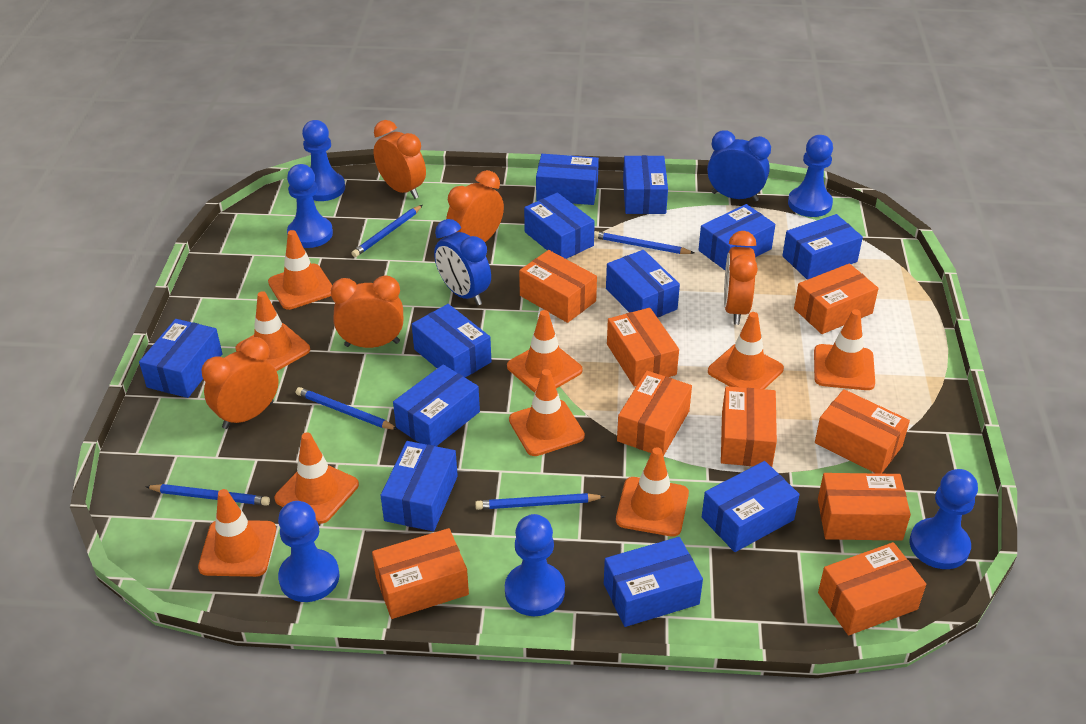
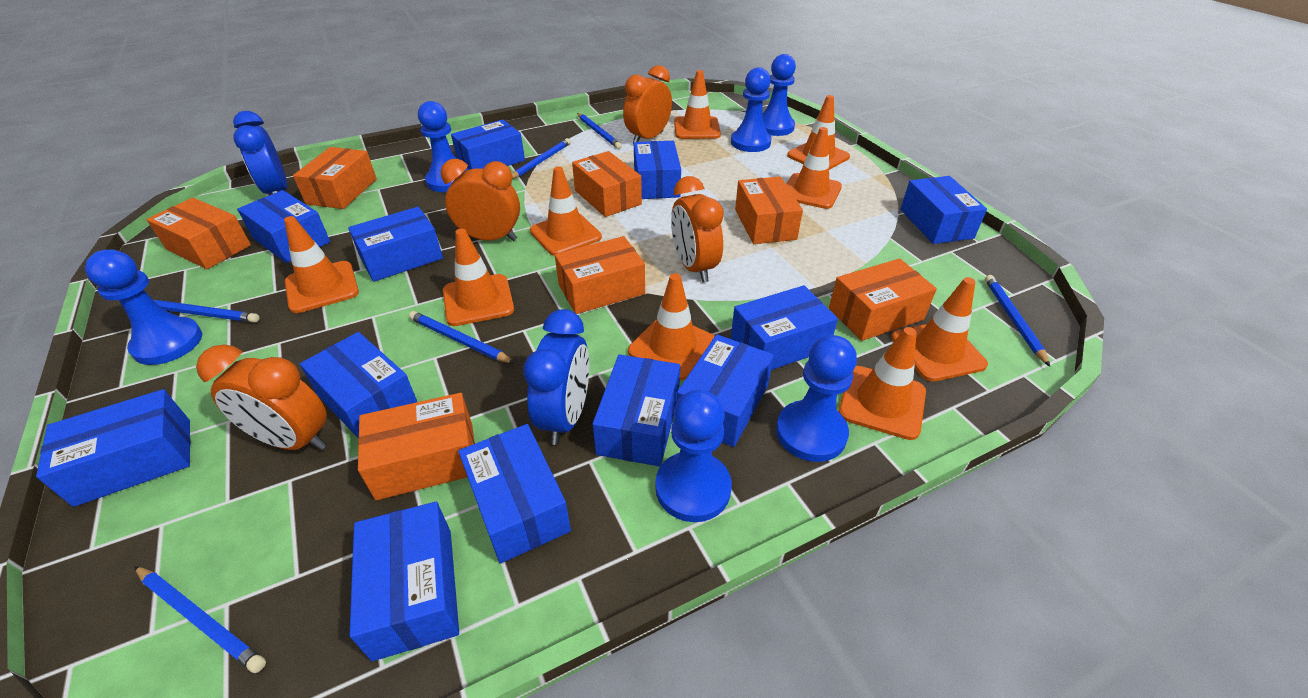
blue pencil: [145,484,270,506] [296,387,398,430] [351,205,422,257] [475,493,605,510] [594,231,694,254] = 5 -> [134,566,266,673] [154,300,259,323] [409,311,515,364] [512,138,571,179] [577,113,622,149] [985,275,1050,367] = 6
orange box: [372,528,469,619] [519,250,597,323] [607,308,679,387] [617,371,692,456] [721,386,777,467] [794,264,879,334] [815,389,910,474] [818,473,911,541] [818,542,926,635] = 9 -> [146,198,251,269] [293,147,377,209] [358,393,475,500] [555,236,645,314] [572,151,642,217] [735,176,803,244] [829,258,937,341] = 7
orange clock: [201,337,279,429] [331,275,403,348] [374,120,426,199] [446,170,504,242] [724,231,758,325] = 5 -> [196,344,327,451] [441,159,520,241] [623,65,672,144] [671,176,724,283] = 4

